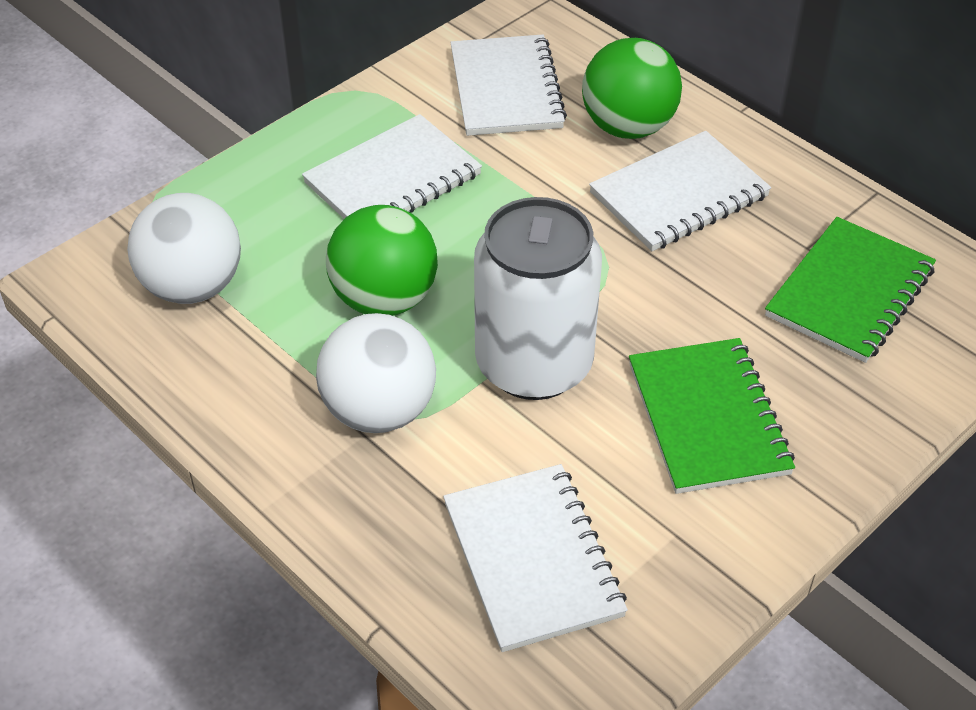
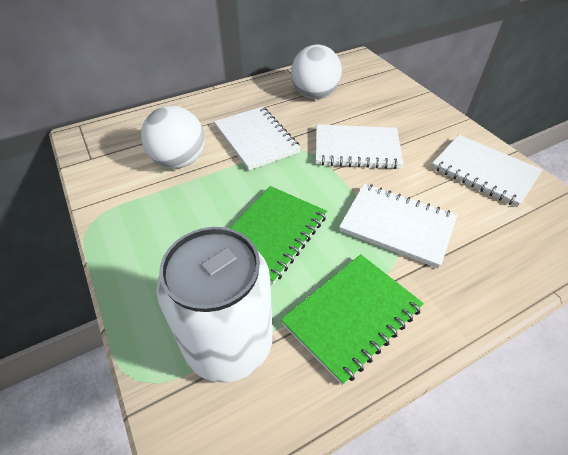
green ball: [326,205,438,316] [582,38,682,139] = 2 -> none = 0

